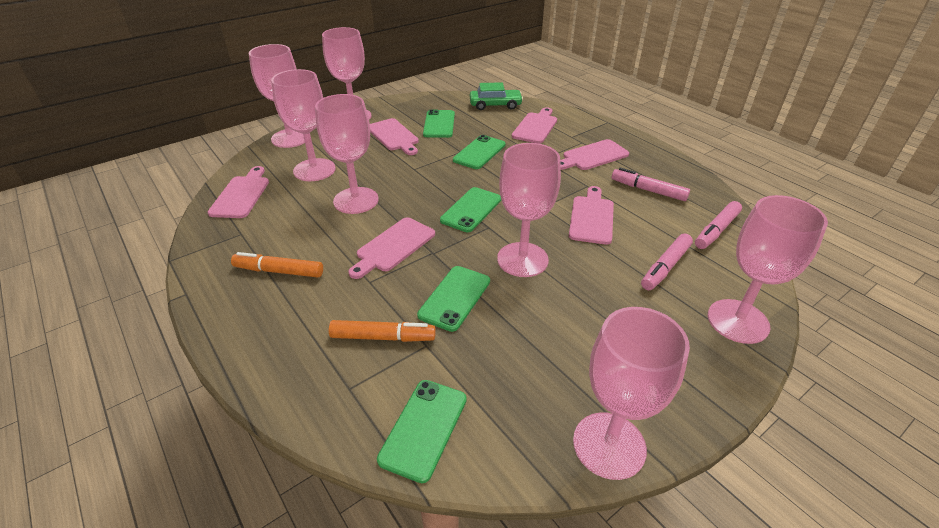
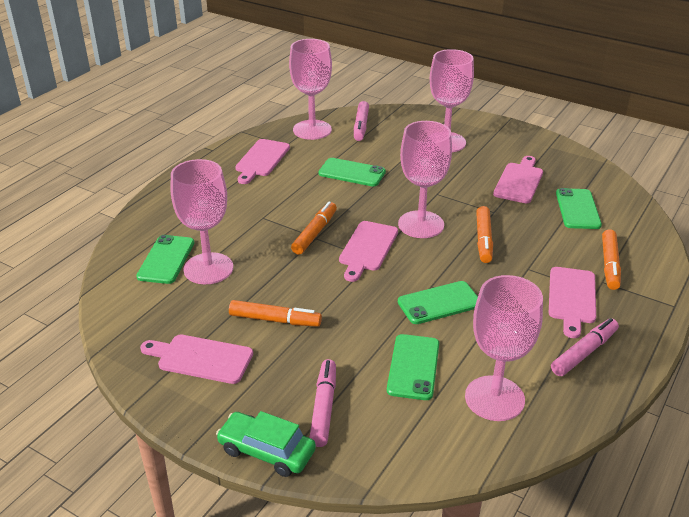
orange marker: [231,252,323,278] [329,320,436,342] = 2 -> [229,300,322,327] [291,201,337,255] [476,206,493,263] [602,229,621,290] = 4
pink cutting board: [208,166,269,218] [348,217,435,279] [370,118,419,155] [512,107,557,144] [560,139,629,170] [569,186,614,245] = 6 -> [140,335,253,384] [235,139,290,184] [339,221,398,282] [493,156,543,203] [549,267,596,338] = 5
pink goblet: [249,44,305,148] [271,69,336,181] [315,94,379,214] [322,27,372,120] [497,143,561,277] [573,307,690,480] [708,195,828,344] = 7 -> [171,159,233,284] [289,39,332,140] [398,121,452,238] [430,49,474,152] [465,275,543,421] = 5

